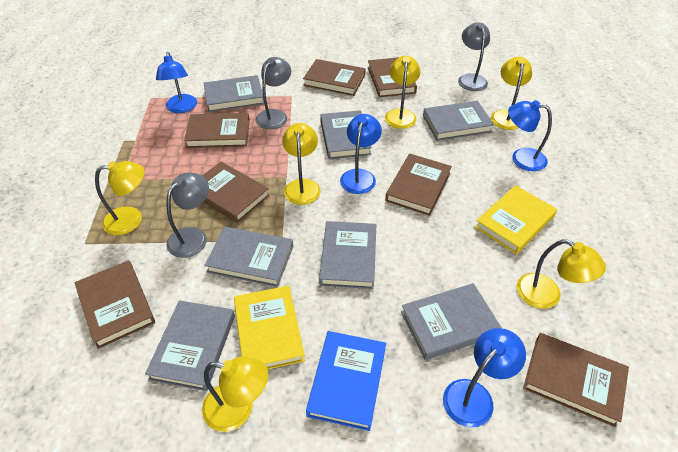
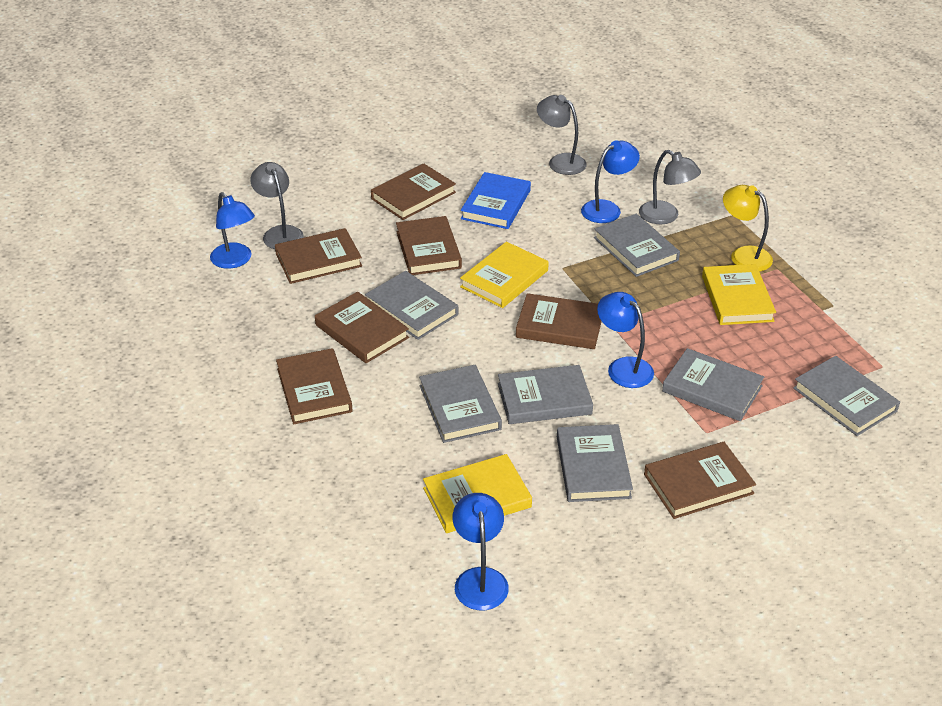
yellow book: [234,286,305,370] [475,185,557,254] = 2 -> [423,454,532,533] [460,242,549,308] [702,264,776,325] = 3
yellow lamp: [95,161,145,235] [202,357,268,432] [282,123,320,205] [385,56,420,129] [491,57,532,130] [517,239,606,309] = 6 -> [723,185,773,272] = 1

